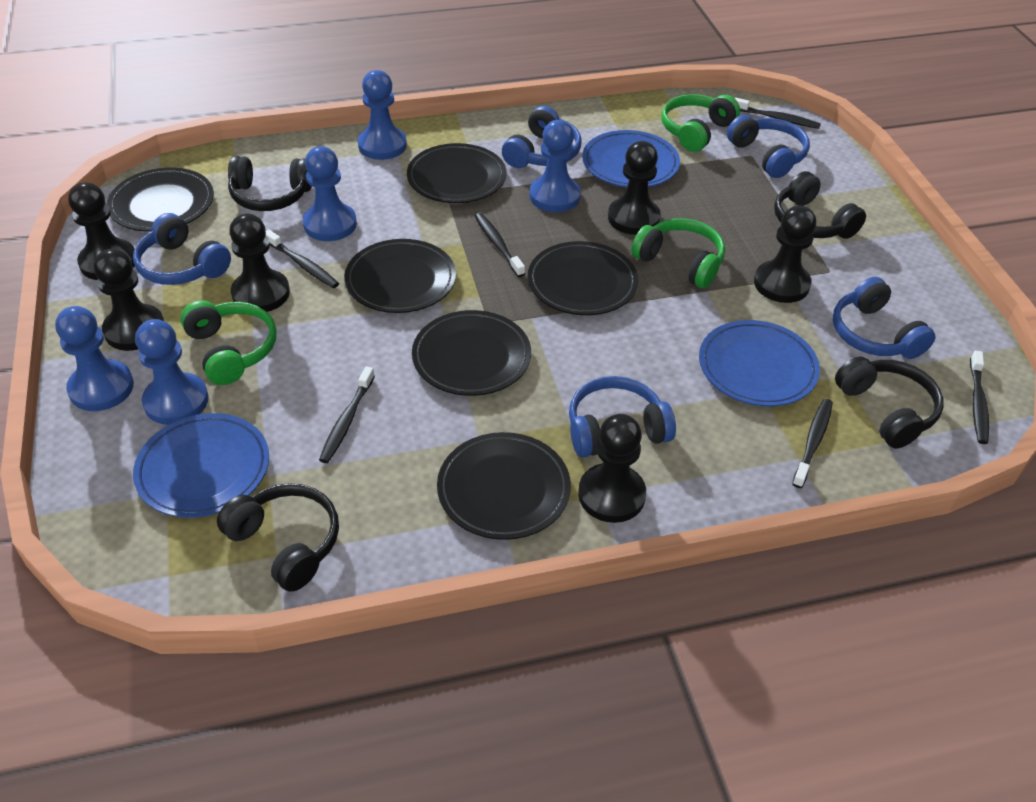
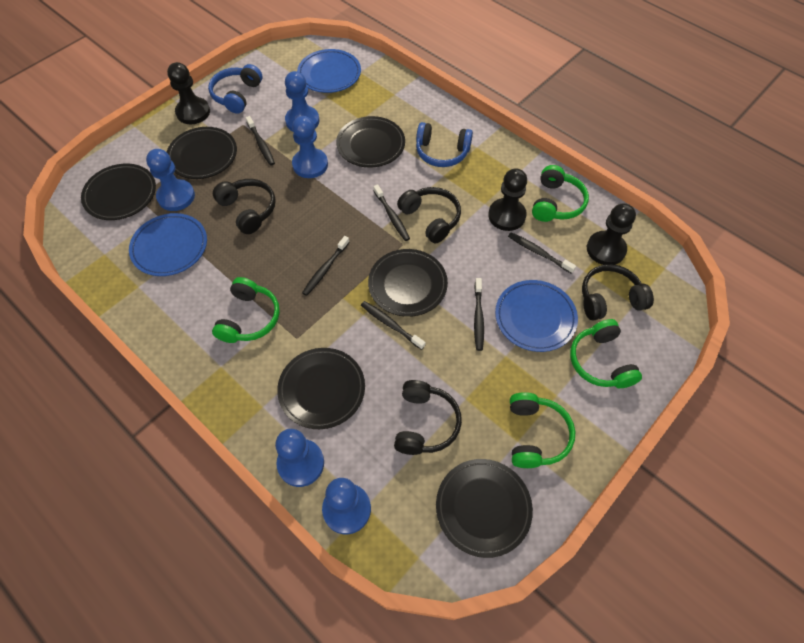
black pawn: [68,182,135,280] [94,249,164,351] [229,214,290,312] [578,414,646,523] [608,141,661,235] [754,205,816,303] = 6 -> [167,62,210,124] [488,168,527,231] [587,203,636,265] = 3
blue headphones: [133,213,231,285] [502,106,582,168] [569,376,676,457] [727,115,810,178] [833,277,935,359] = 5 -> [208,64,262,114] [416,122,473,167] = 2
green headphones: [180,300,277,385] [631,218,725,288] [661,94,740,152] = 3 -> [212,277,280,343] [510,392,575,468] [532,165,589,222] [570,319,642,388] = 4

